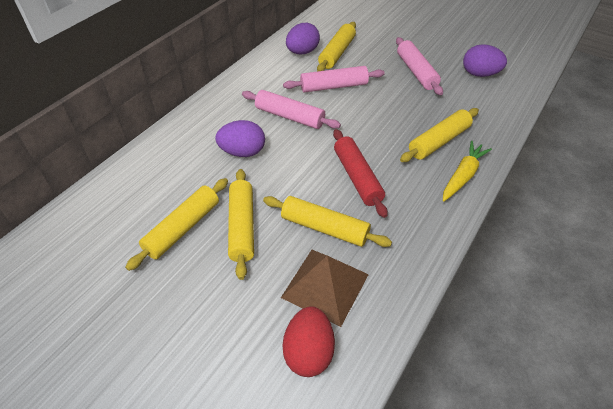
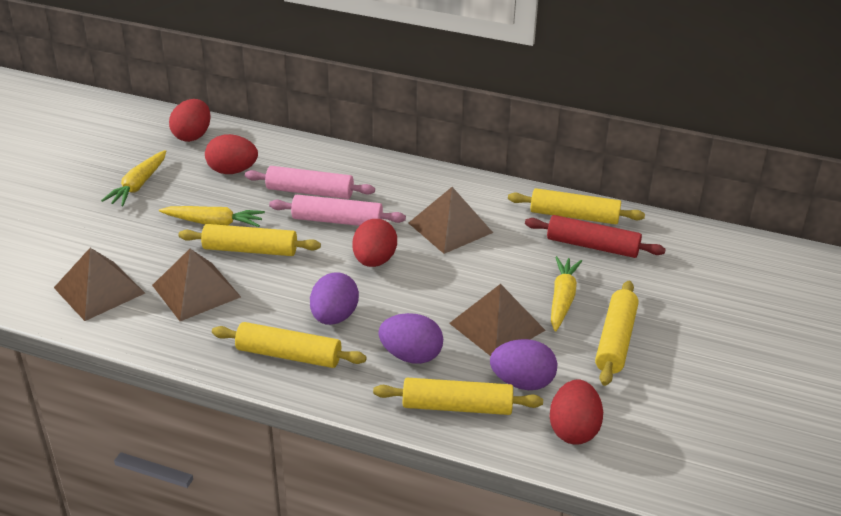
brown pyramid: [281,250,369,327] = 1 -> [54,248,145,321] [152,249,241,321] [409,187,493,254] [449,284,545,356] = 4
pink rolling pin: [242,90,341,129] [283,66,385,93] [396,37,443,95] = 3 -> [245,166,375,199] [269,195,406,226] = 2
red egg: [282,306,335,377] = 1 -> [169,99,211,142] [205,134,258,174] [352,219,397,267] [549,379,603,445] = 4
yellow carrot: [443,140,492,201] = 1 -> [101,150,166,206] [159,206,265,227] [551,256,582,331] = 3

